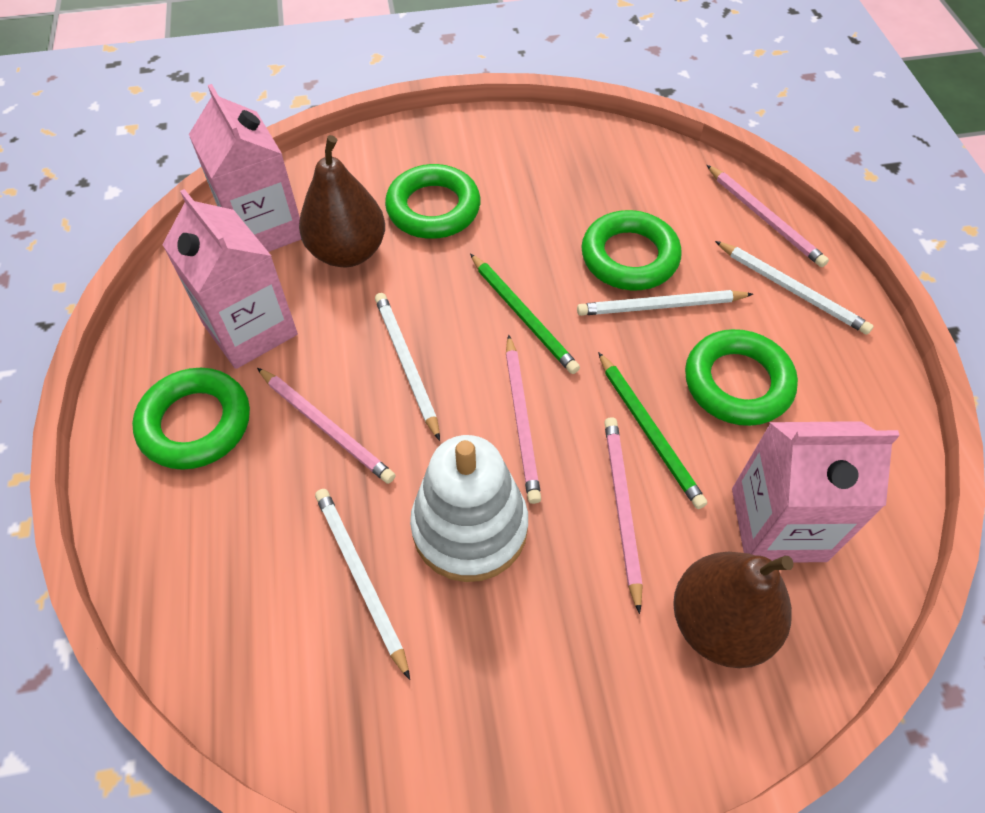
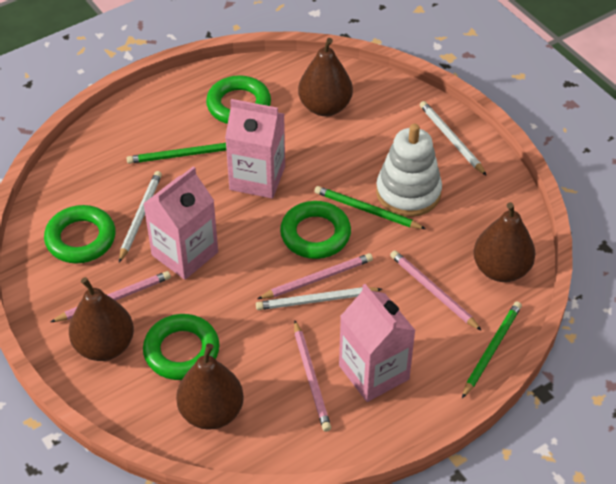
brown pear: [299,135,385,267] [673,552,794,668] = 2 -> [69,277,134,361] [176,343,244,430] [298,38,353,116] [473,202,535,282] = 4
green pencil: [470,254,580,374] [598,352,707,509] = 2 -> [127,143,226,164] [314,186,426,229] [462,302,522,398] = 3
white pencil: [315,489,410,680] [375,293,440,441] [577,290,753,316] [715,241,874,335] = 4 -> [119,171,162,263] [256,287,382,310] [420,101,487,176] = 3

